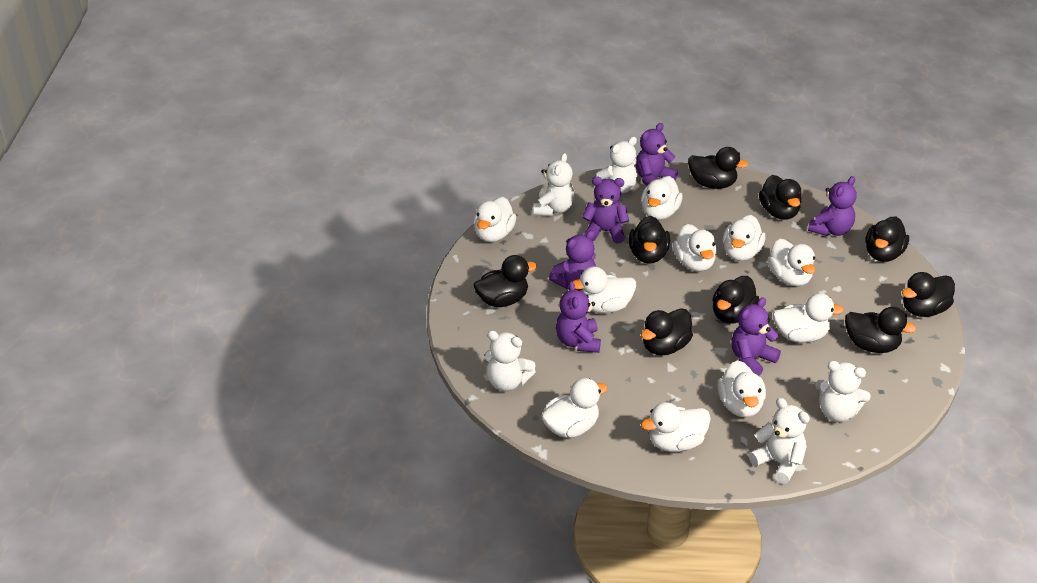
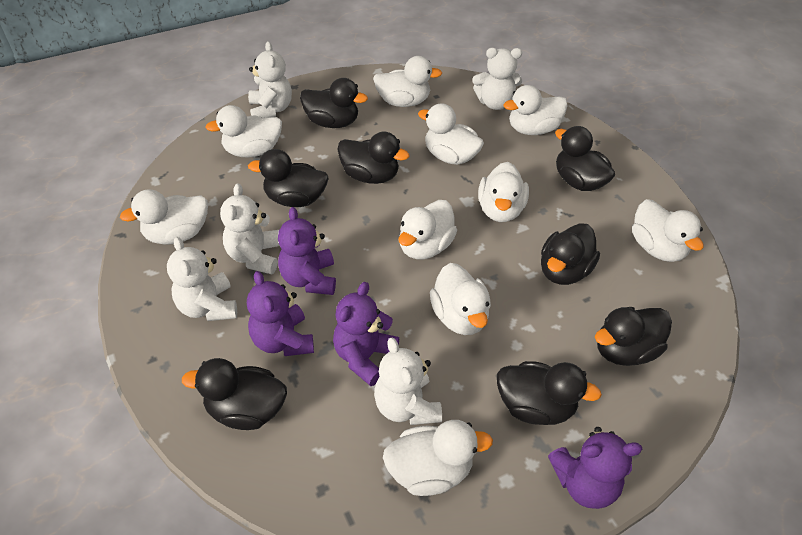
black duck: [474,255,537,307] [629,216,670,264] [641,308,693,355] [688,147,748,189] [712,276,759,324] [759,175,801,220] [845,307,917,353] [865,217,909,262] [902,272,955,317] = 9 -> [182,358,287,430] [248,149,329,207] [300,78,368,128] [337,132,410,184] [497,361,602,425] [541,223,600,285] [555,126,615,191] [595,307,672,366] = 8
purple teddy bear: [549,230,596,290] [556,281,601,353] [582,176,629,243] [636,123,678,186] [731,298,781,376] [808,176,857,236] = 6 -> [247,271,314,356] [278,207,336,295] [333,282,399,386] [548,427,642,509] = 4

